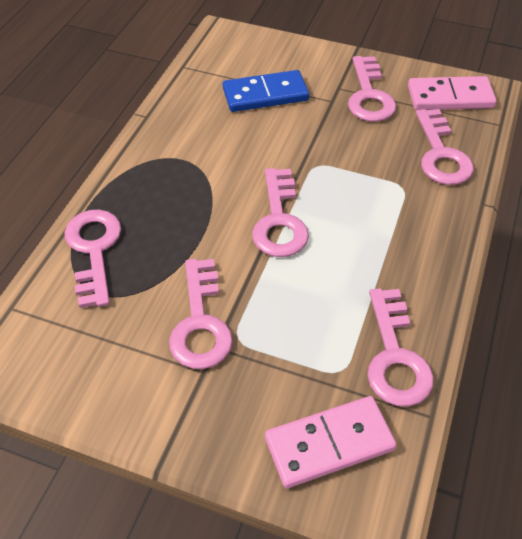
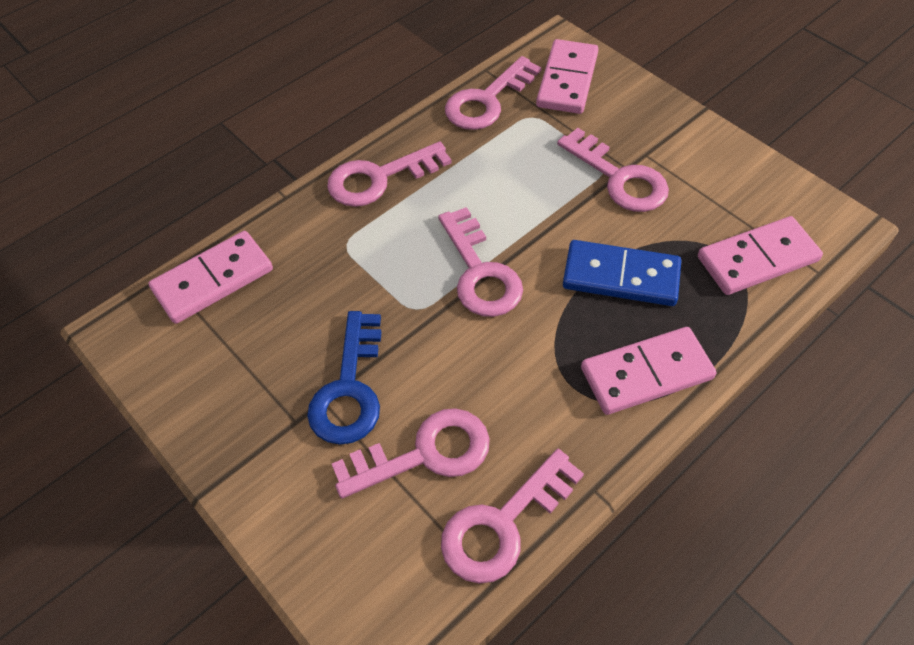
blue key: none = 0 -> [307,311,382,445] = 1
pink domino: [265,396,397,488] [408,76,497,110] = 2 -> [148,231,273,324] [536,39,598,114] [581,327,716,415] [698,216,823,295] = 4

